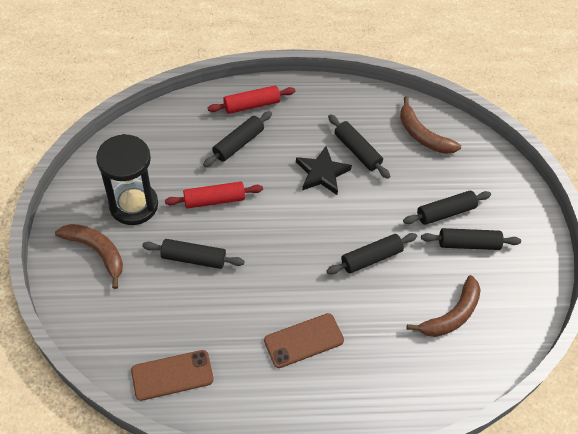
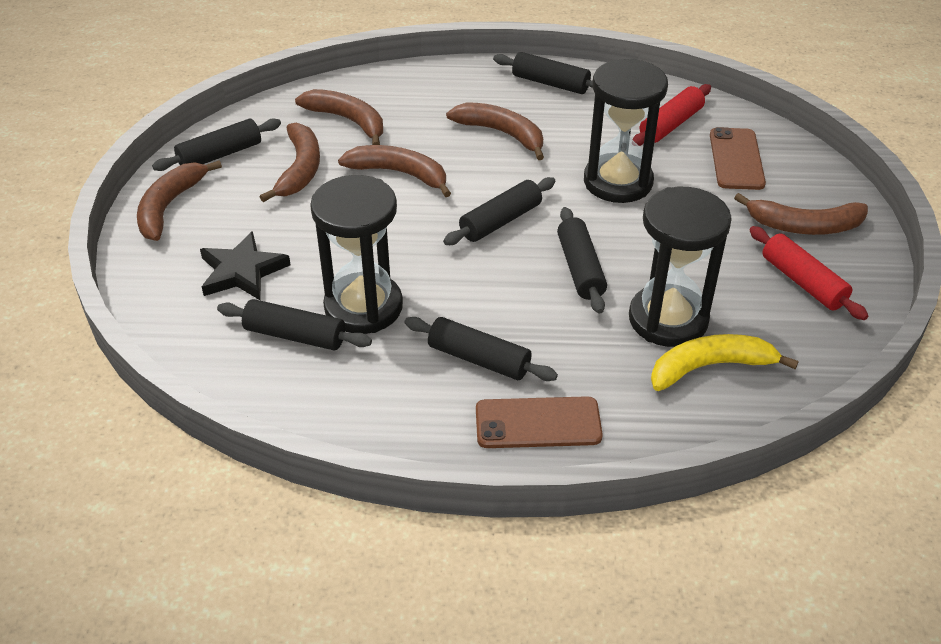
black hourglass: [96,134,158,225] = 1 -> [310,175,403,334] [584,59,668,203] [629,187,732,347] = 3
brown banana: [55,224,123,289] [400,96,461,154] [407,275,481,337] = 3 -> [137,160,222,241] [260,123,320,202] [295,89,383,145] [338,145,451,197] [446,102,544,160] [734,193,868,235] = 6
yellow banana: none = 0 -> [651,334,799,391] = 1

